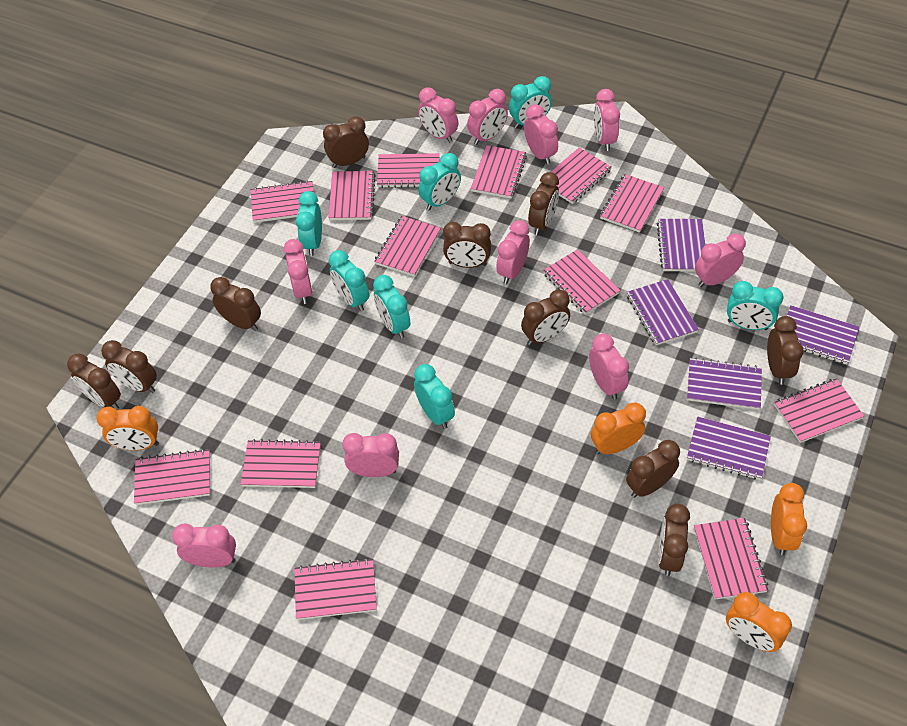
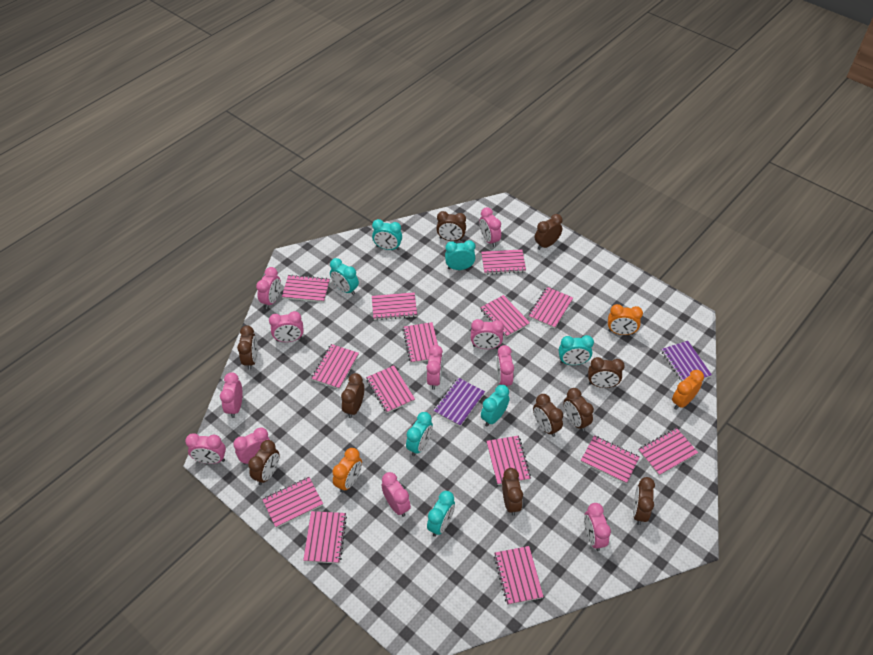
orange clock: [97,406,159,450] [591,402,646,454] [726,592,792,652] [771,483,807,555] = 4 -> [332,448,362,493] [608,304,643,335] [672,370,704,410] = 3
pink clock: [172,524,236,568] [283,239,313,304] [342,433,399,477] [418,87,458,143] [467,89,508,145] [496,220,530,284] [524,104,558,165] [589,333,629,400] [594,89,620,151] [695,233,746,287] = 10 -> [185,433,226,464] [220,372,243,418] [233,427,270,465] [256,267,281,309] [269,311,304,342] [381,472,411,517] [427,345,443,390] [471,319,504,349] [479,207,501,247] [496,345,514,386] [584,503,611,551] = 11
pink notebook: [134,449,210,505] [241,439,321,488] [251,181,314,223] [294,558,377,620] [328,171,376,220] [374,216,441,277] [377,153,440,188] [471,145,527,199] [540,147,612,204] [543,249,621,314] [600,174,664,233] [694,518,769,600] [774,378,864,443] = 13 -> [262,477,323,528] [282,275,330,302] [303,511,347,563] [311,344,359,389] [366,365,415,413] [372,292,417,320] [402,322,438,363] [480,295,530,337] [481,249,526,274] [486,436,531,485] [494,546,544,605] [528,287,573,329] [581,435,640,484] [638,428,698,476] = 14
purple notebook: [627,279,699,345] [657,219,705,272] [687,358,762,410] [687,417,771,480] [787,305,859,364] = 5 -> [433,378,485,427] [661,341,712,382] = 2

